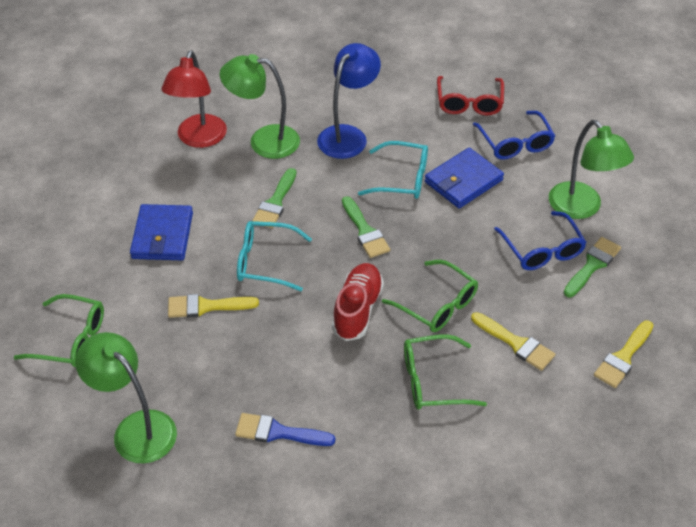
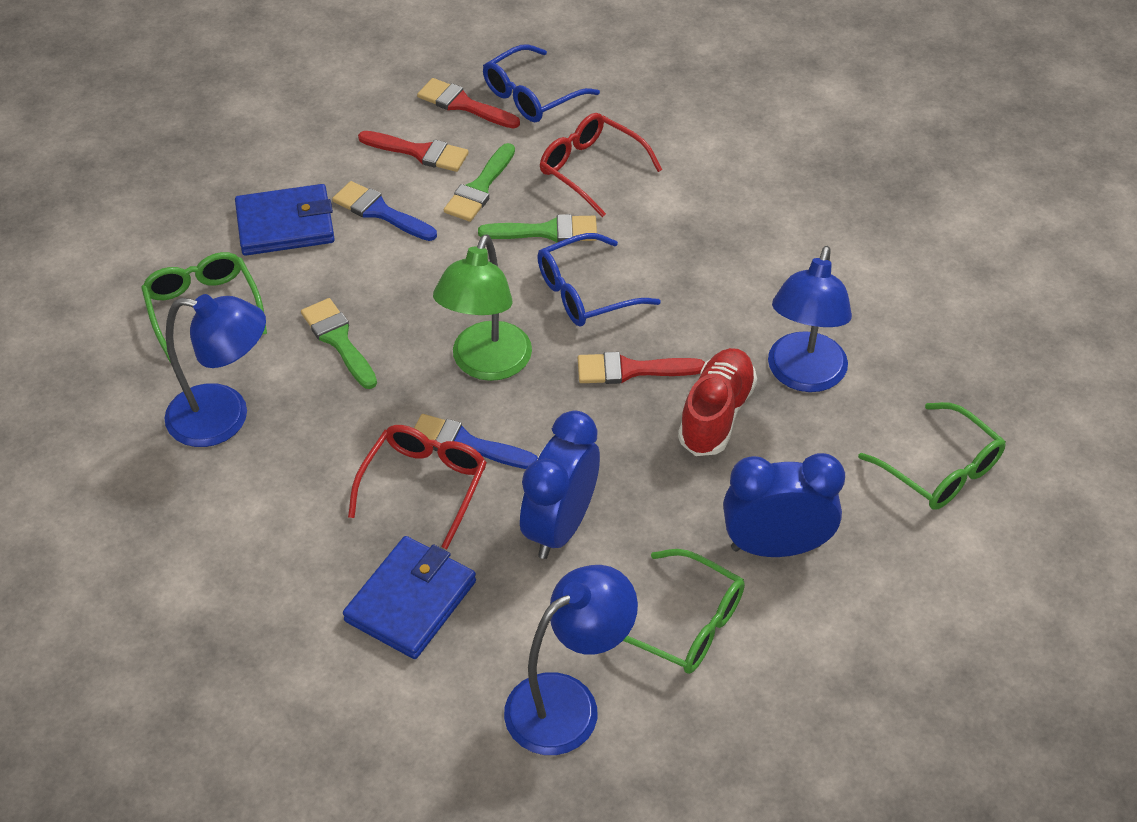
blue brush: [235,413,335,446] = 1 -> [332,181,437,241] [414,414,538,469] = 2
blue clock: none = 0 -> [520,411,600,559] [723,453,845,557] = 2
blue lamp: [317,43,381,159] = 1 -> [164,294,266,447] [504,565,638,755] [768,246,852,392] = 3
green lamp: [75,332,177,464] [220,54,300,159] [549,120,634,219] = 3 -> [433,234,532,381] = 1
red brush: none = 0 -> [358,131,469,172] [417,78,520,129] [578,352,705,384] = 3
red glasses: [437,76,504,115] = 1 -> [348,425,487,549] [540,113,662,217] = 2
red lamp: [161,50,227,148] = 1 -> none = 0
turquoise glasses: [237,221,312,291] [358,141,428,199] = 2 -> none = 0
yellow brush: [168,294,259,318] [471,312,555,371] [594,320,654,388] = 3 -> none = 0

